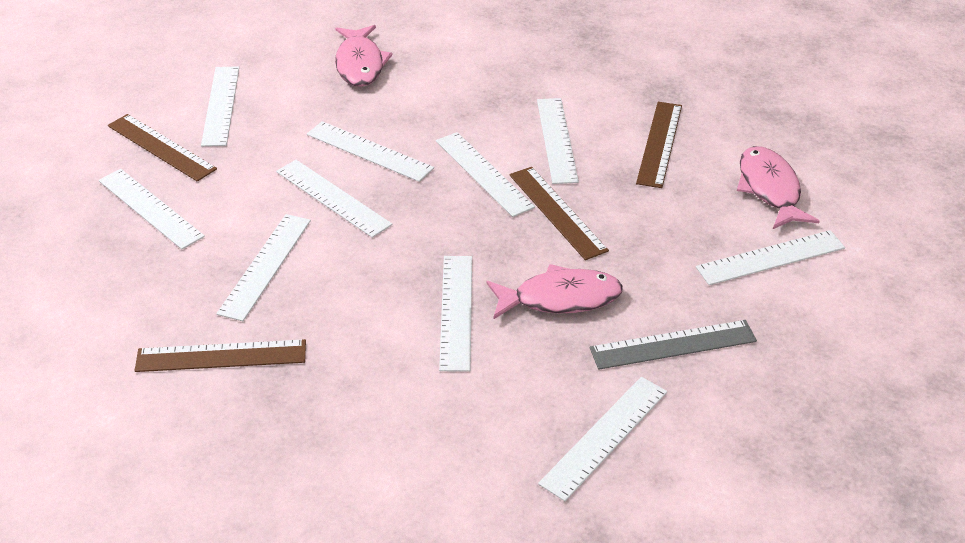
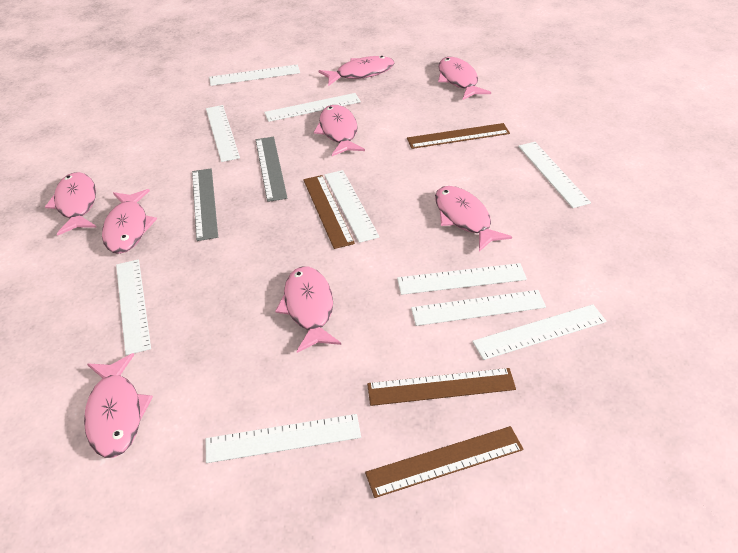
grey ruler: [590,320,757,369] = 1 -> [192,168,218,241] [256,137,287,202] = 2
pink fish: [335,25,393,87] [486,264,623,320] [737,146,820,229] = 3 -> [45,172,97,236] [84,353,153,458] [102,189,157,254] [275,266,341,353] [314,105,365,156] [319,56,395,86] [435,186,512,252] [438,57,491,100] = 8

